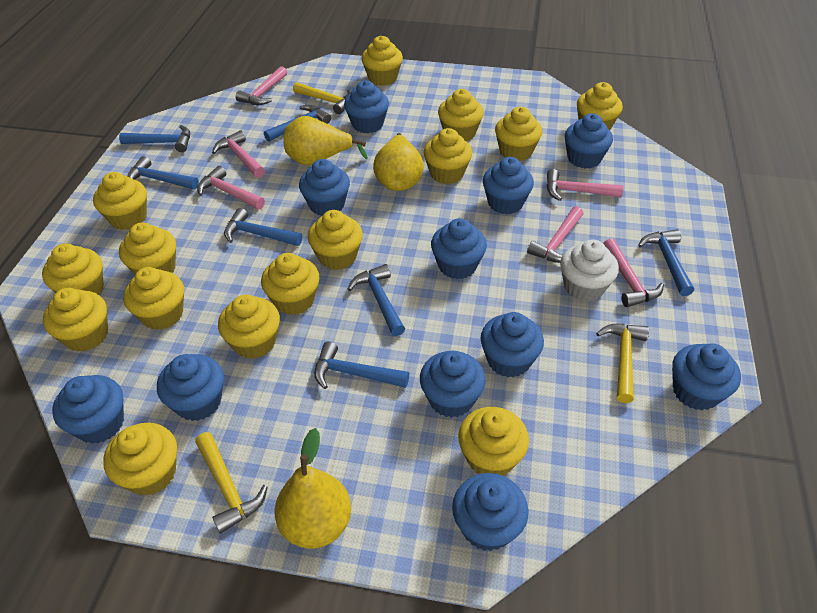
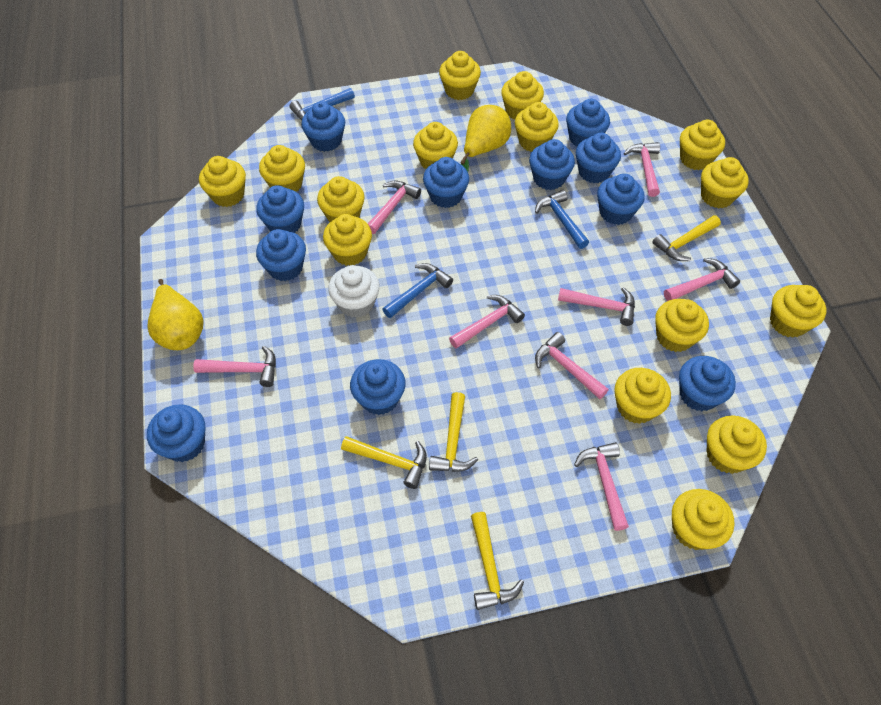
blue hammer: [119,125,190,152] [128,156,199,190] [224,208,302,246] [264,105,331,142] [314,342,409,389] [348,264,405,336] [638,229,694,296] = 7 -> [290,88,355,120] [382,263,453,318] [535,190,589,249] = 3
pink hammer: [197,166,265,209] [212,130,265,178] [235,66,287,105] [527,206,584,263] [547,169,624,201] [603,238,664,307] = 6 -> [193,346,276,387] [368,181,421,234] [449,295,525,349] [535,332,609,399] [558,287,635,326] [574,442,629,531] [624,142,660,197] [664,258,740,301] = 8
yellow hammer: [195,432,267,534] [293,82,351,114] [596,324,649,403] = 3 -> [341,436,427,489] [429,392,478,472] [471,512,524,610] [652,215,721,261] = 4
yellow pear: [275,428,351,549] [283,116,368,165] [373,133,424,191] = 3 -> [148,279,204,350] [460,105,511,172] = 2

